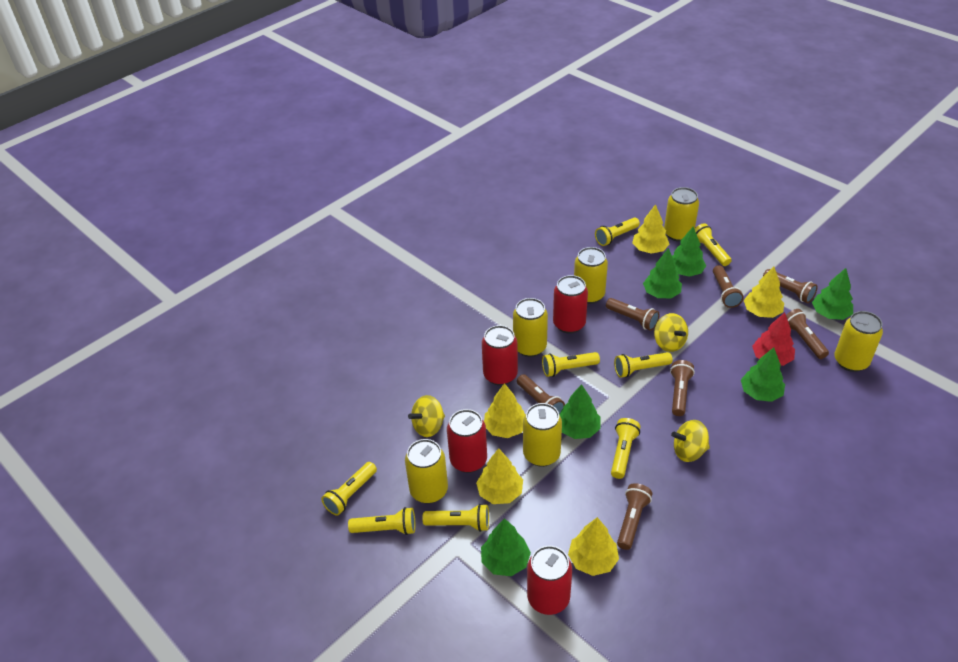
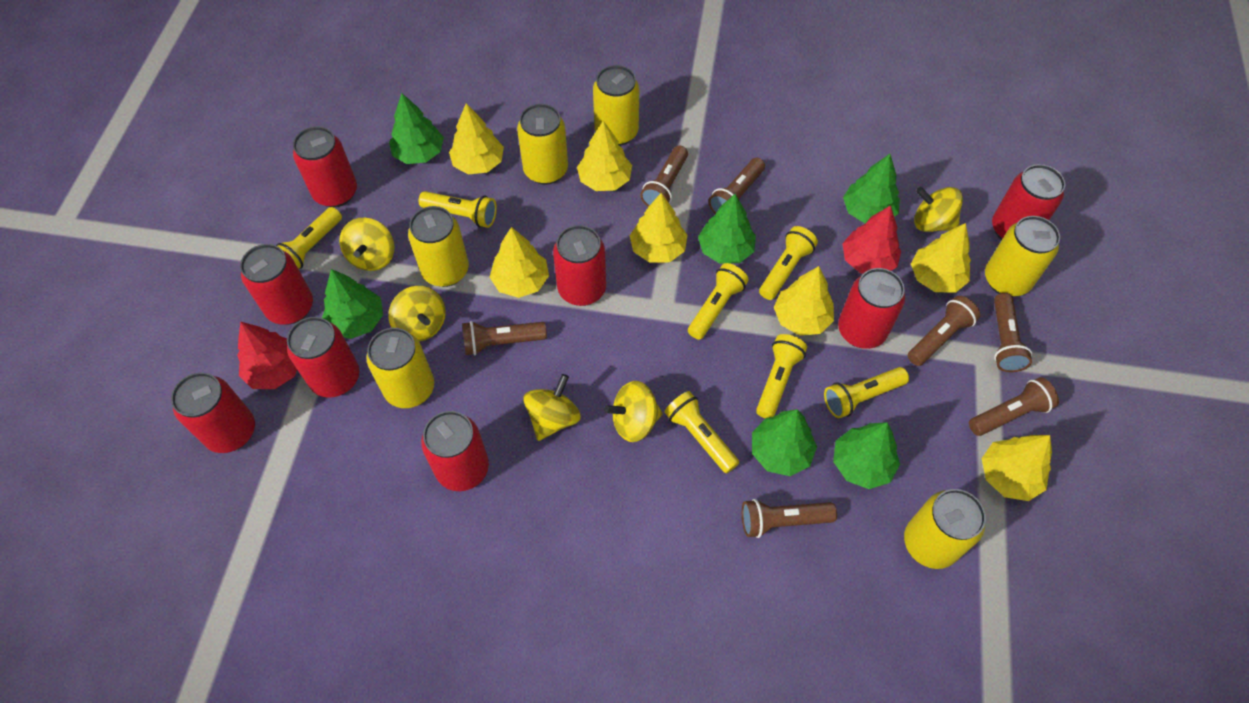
red can: [447,409,487,473] [482,325,518,386] [527,546,572,615] [553,275,588,334] = 4 -> [171,372,255,453] [240,244,313,324] [287,317,359,398] [293,126,357,207] [421,411,489,491] [553,225,606,306] [838,268,905,349] [992,164,1066,240] = 8
red tree: [752,313,795,366] = 1 -> [237,322,297,389] [842,205,901,274] = 2
yellow flashlight: [321,462,377,515] [348,507,415,535] [423,504,489,532] [542,352,600,377] [595,217,640,246] [611,418,640,479] [614,352,673,378] [695,223,732,266] = 8 -> [276,207,342,269] [418,191,497,228] [664,391,739,474] [688,263,749,340] [756,334,807,418] [759,226,818,300] [824,367,909,418] = 7
yellow spinning top: [408,395,445,437] [654,313,688,352] [671,420,710,462] = 3 -> [340,218,394,271] [388,286,446,342] [523,374,581,441] [604,381,663,442] [914,187,963,232] = 5
yellow tree: [476,448,523,504] [484,383,525,438] [568,517,619,576] [632,204,669,254] [744,267,784,318] = 5 -> [449,103,504,174] [490,227,549,298] [577,121,632,191] [630,193,687,263] [774,266,834,336] [911,223,971,293] [982,435,1052,501] = 7

